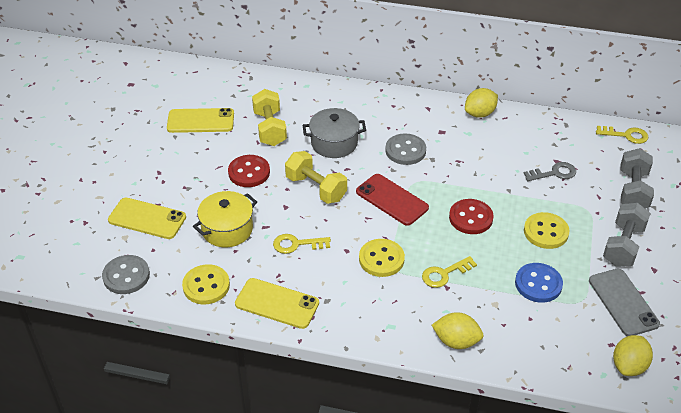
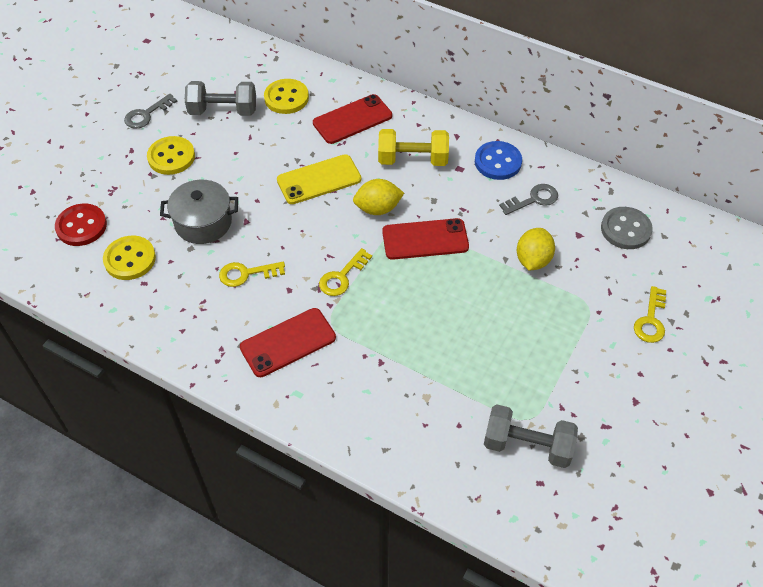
grey button: [102,255,150,294] [385,134,426,165] = 2 -> [601,207,653,249] = 1
grey key: [523,162,576,181] = 1 -> [124,94,177,129] [499,184,558,215] = 2
grey phone: [589,269,660,336] = 1 -> none = 0
red button: [228,155,270,187] [449,199,494,234] = 2 -> [55,203,107,246] = 1
red phone: [356,174,429,226] = 1 -> [240,308,336,377] [313,94,392,144] [382,218,469,260] = 3
yellow dumbbell: [252,89,287,146] [285,151,347,204] = 2 -> [378,129,449,166] = 1
yellow lemon: [432,312,483,349] [465,88,498,118] [613,335,653,376] = 3 -> [353,179,404,215] [517,228,555,270] = 2
yellow phone: [108,198,186,239] [167,108,234,133] [235,278,319,329] = 3 -> [277,154,361,204] = 1
yellow pot: [193,191,257,248] = 1 -> none = 0

